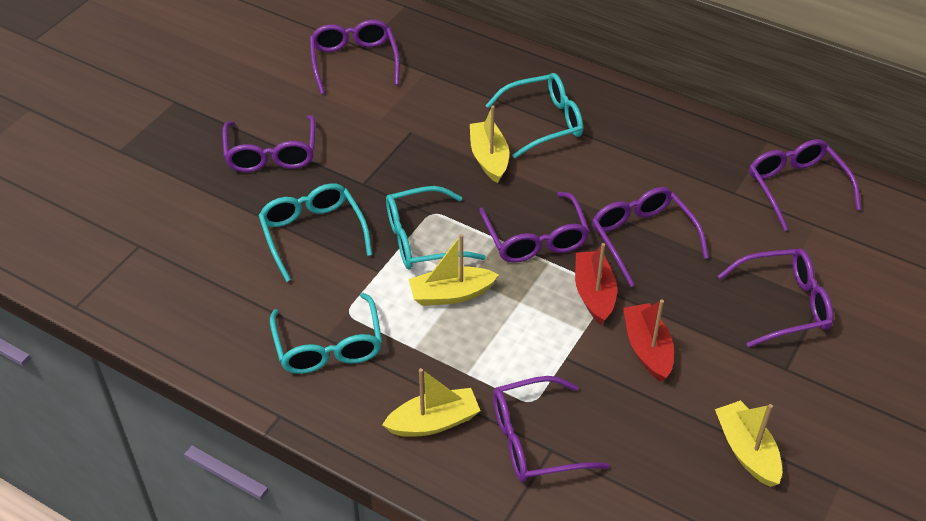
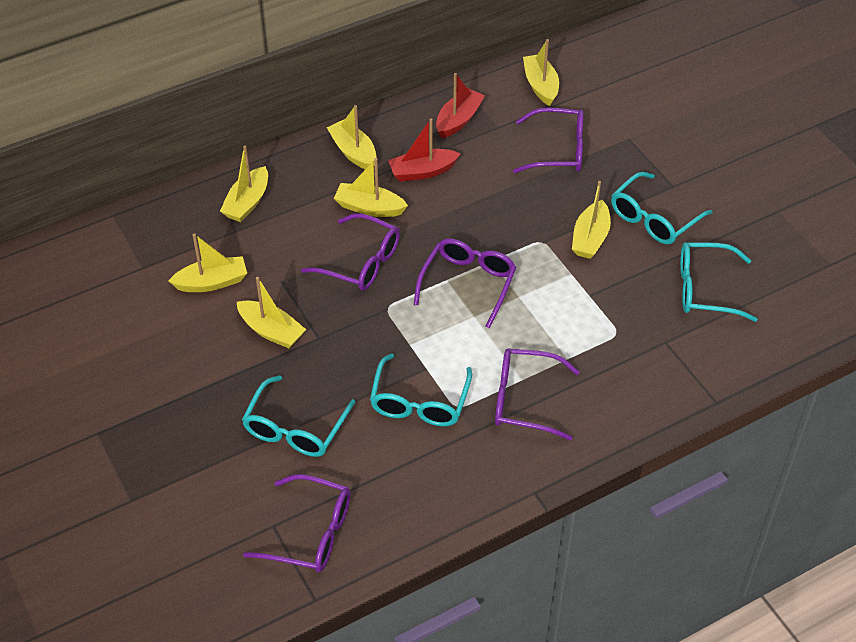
purple glasses: [222,115,315,172] [310,20,400,94] [479,192,590,263] [493,376,610,482] [592,187,709,287] [718,249,833,348] [749,139,861,231] = 7 -> [243,474,351,572] [301,213,400,291] [414,239,516,328] [495,348,580,441] [513,107,583,173] = 5
yellow boat: [382,368,480,437] [409,234,499,306] [470,105,509,183] [715,400,782,487] = 4 -> [169,233,247,292] [220,146,268,222] [237,277,306,348] [327,105,377,169] [334,158,408,217] [523,39,559,106] [572,181,611,259] = 7

